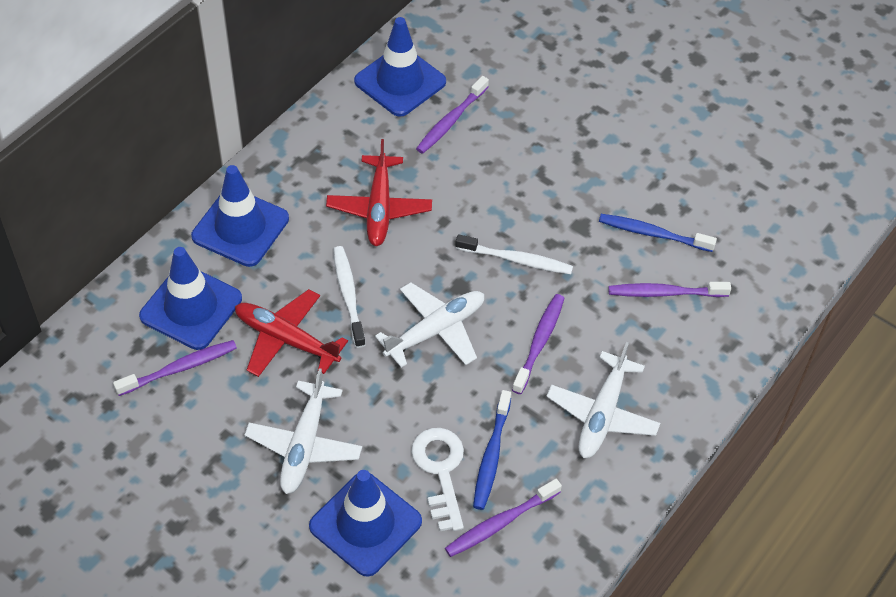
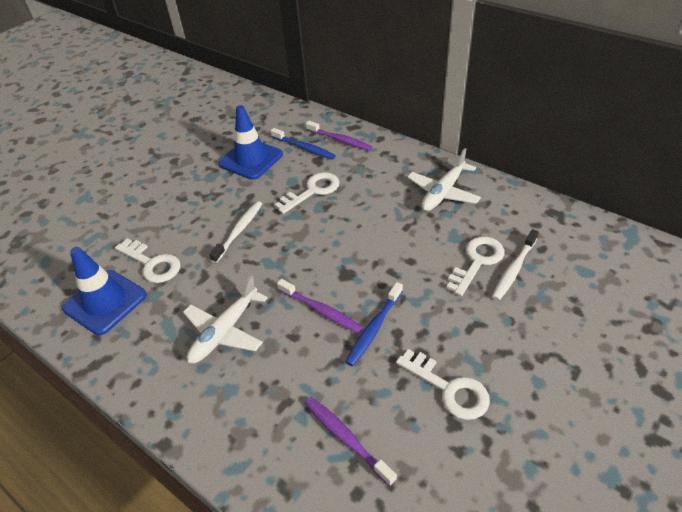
blue traffic cone: [139,247,242,350] [191,165,289,267] [309,470,422,577] [354,17,446,117] = 4 -> [62,247,147,335] [218,105,283,180] = 2
purple toothbrush: [113,340,237,396] [416,76,489,154] [445,479,562,557] [512,294,564,394] [608,282,731,297] = 5 -> [277,279,364,333] [305,397,397,486] [306,121,372,151] = 3
red plane: [235,289,348,377] [326,139,432,246] = 2 -> none = 0
white key: [411,428,464,531] = 1 -> [115,238,181,283] [275,172,339,214] [396,349,490,420] [447,236,505,296] = 4
white plane: [245,368,362,494] [375,282,484,367] [546,342,660,458] = 3 -> [183,275,268,363] [407,148,481,211] = 2

